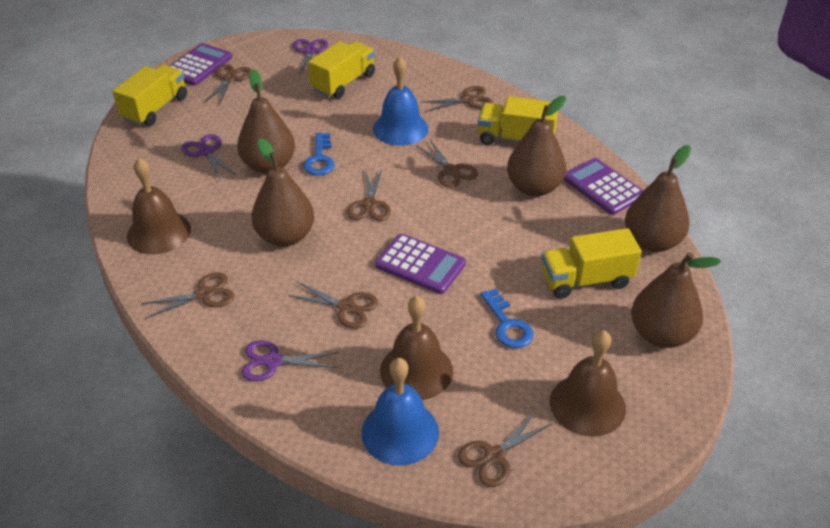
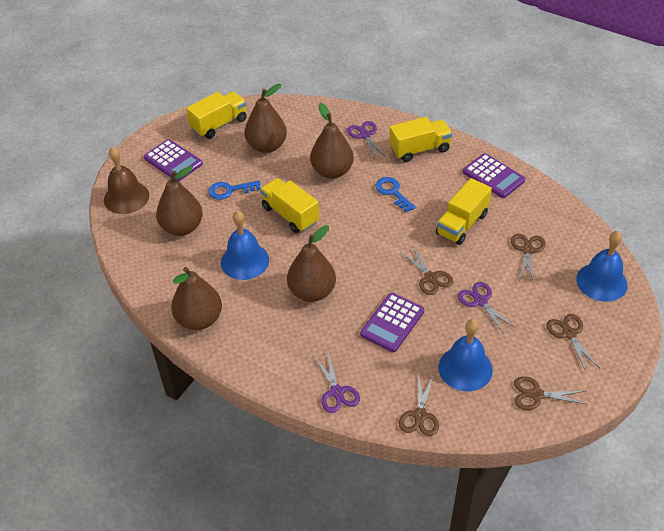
blue bell: [361,358,439,466] [373,56,428,146] = 2 -> [221,210,269,280] [438,319,493,391] [576,231,628,302] = 3
brown bell: [127,158,191,254] [380,296,453,400] [550,330,626,437] = 3 -> [104,147,149,214] = 1
brown scissors: [141,272,235,319] [205,64,252,106] [288,282,378,329] [347,170,391,221] [416,140,478,188] [420,86,493,112] [458,411,553,487] = 7 -> [399,373,439,436] [400,246,453,295] [511,234,546,283] [514,376,587,410] [546,314,600,372] = 5

